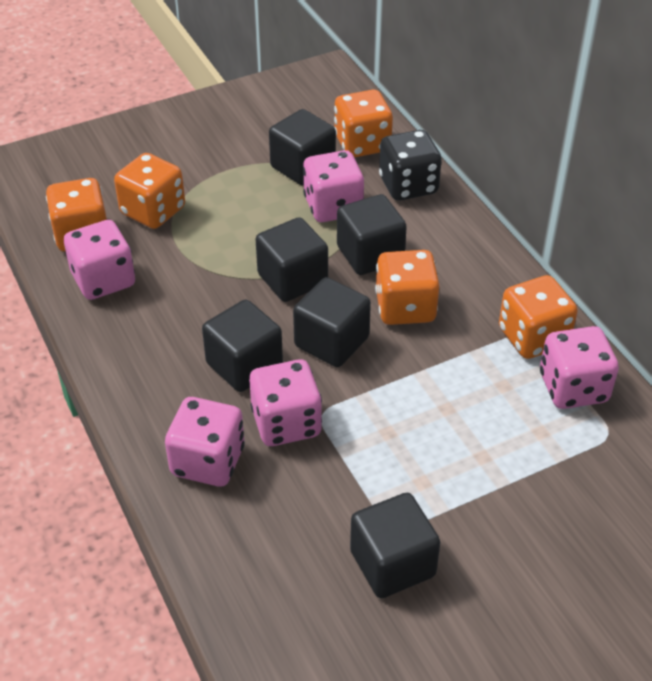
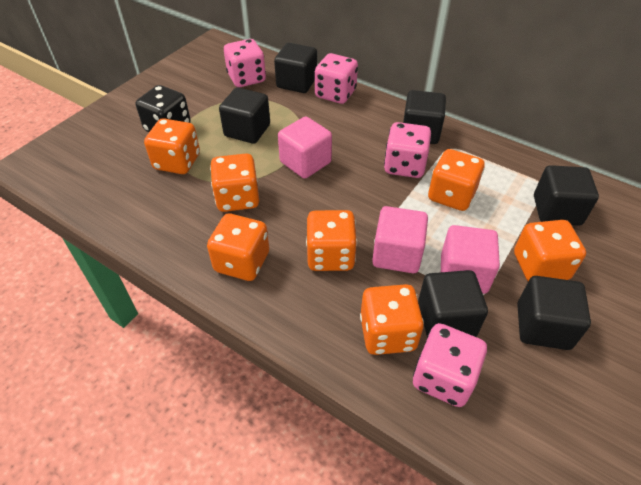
orange dice: [46,178,107,252] [114,153,185,229] [334,90,393,157] [375,250,440,325] [499,275,578,359] = 5 -> [144,118,200,174] [207,214,269,281] [210,153,259,212] [306,210,357,271] [360,284,424,355] [428,149,485,211] [514,220,586,281] = 7
pink cube: none = 0 -> [278,116,332,179] [372,206,428,273] [441,225,500,294] = 3
pink dice: [64,220,135,300] [165,397,245,486] [249,359,322,446] [303,150,364,222] [540,326,619,409] = 5 -> [224,39,266,87] [315,53,358,104] [384,122,431,178] [413,323,487,407] = 4

